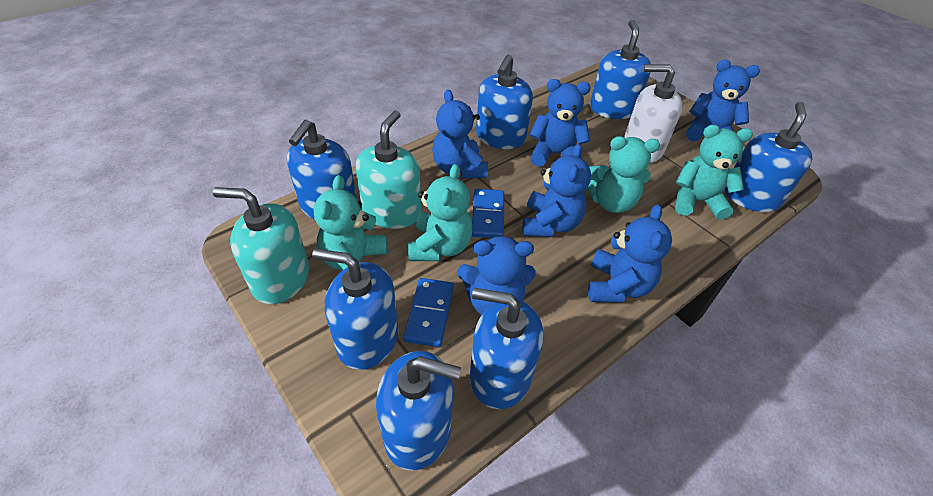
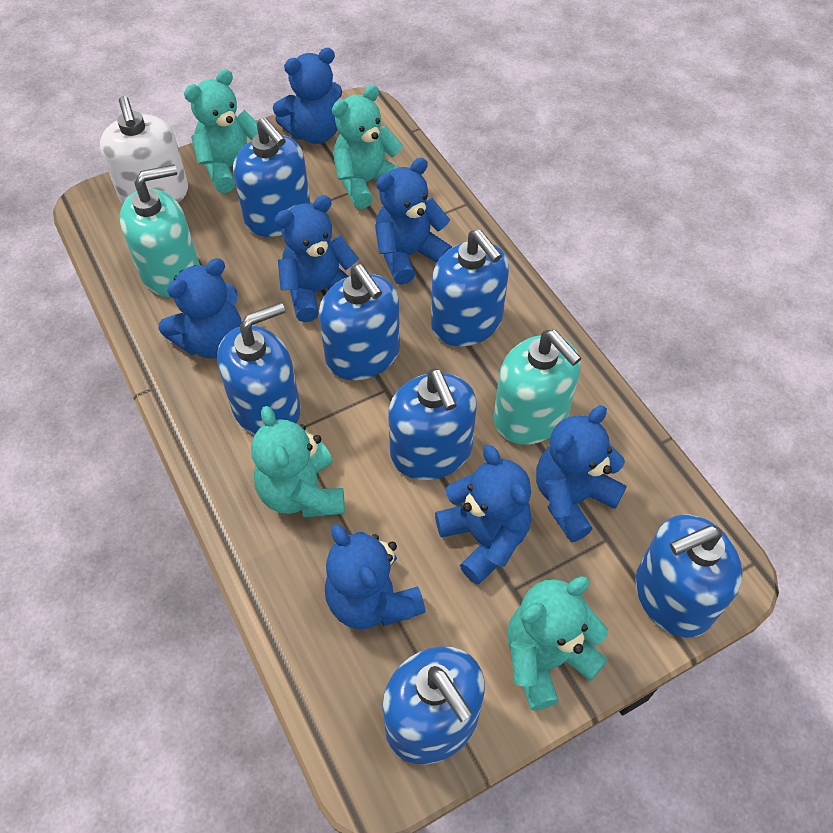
blue domino: [404,278,454,347] [472,189,504,238] = 2 -> none = 0
blue teddy bear: [432,90,488,179] [457,236,536,315] [522,143,591,237] [530,79,591,167] [588,204,672,303] [686,60,760,142] = 6 -> [159,258,241,358] [273,48,342,144] [275,195,359,322] [325,524,426,629] [375,158,452,285] [435,445,531,585] [536,405,627,542] = 7

